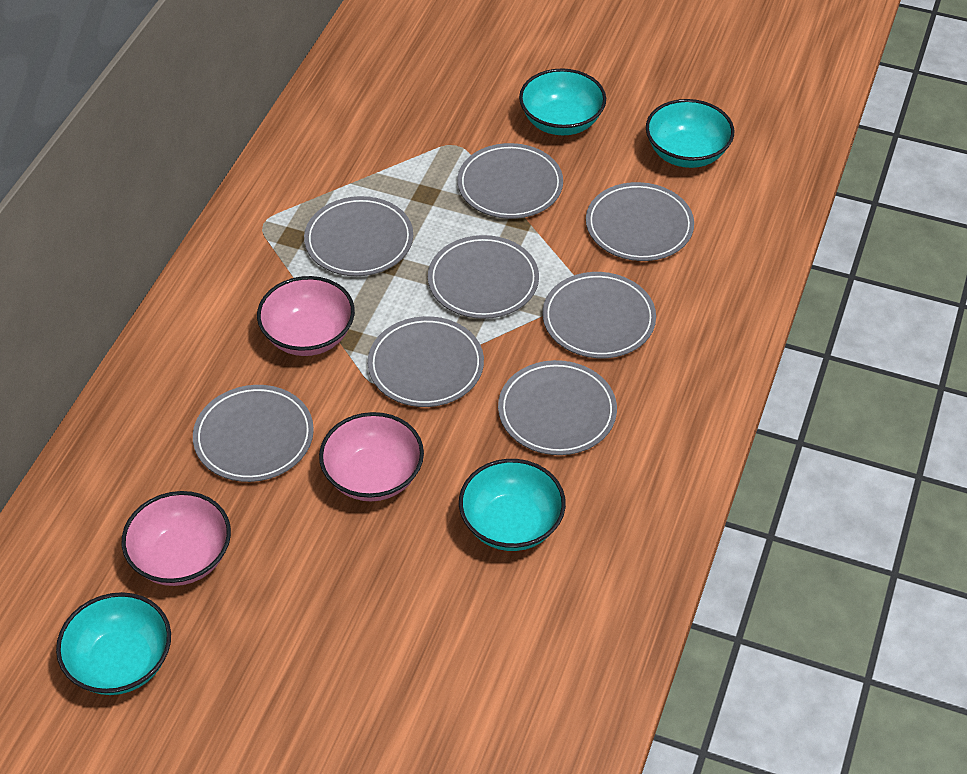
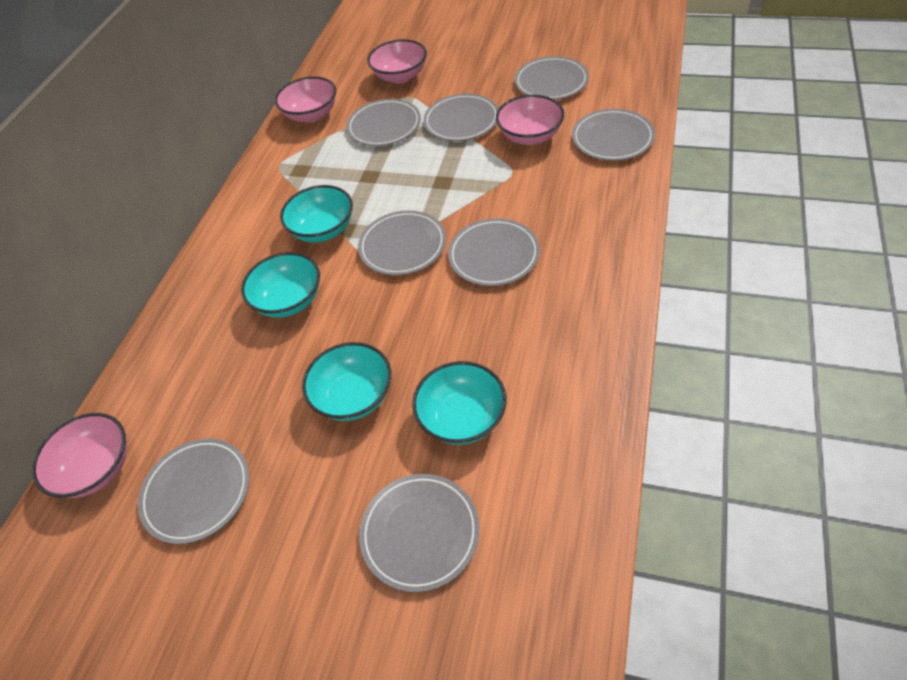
pink bowl: [122,491,231,586] [257,276,355,356] [319,412,424,501] = 3 -> [32,413,127,498] [275,76,336,123] [367,39,427,83] [496,95,564,145] = 4

